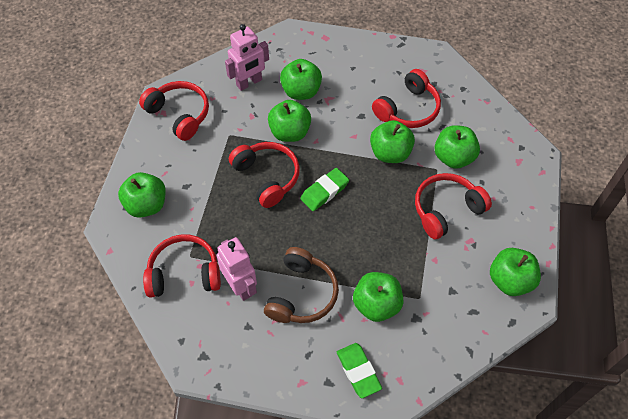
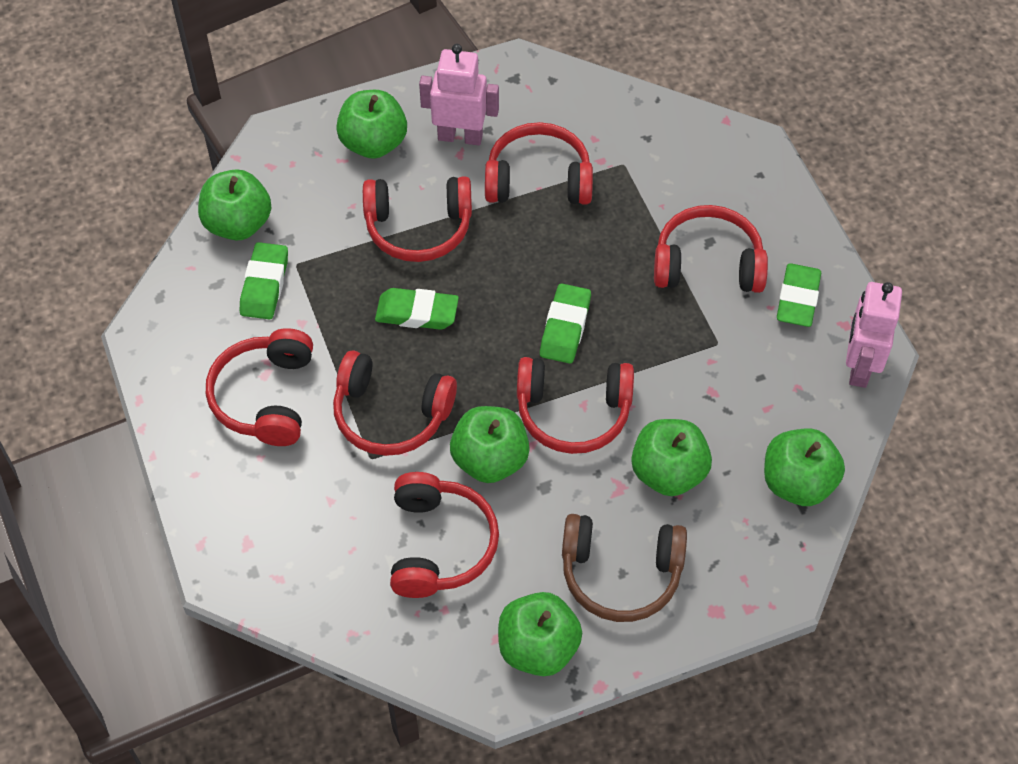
green apple: [118,172,166,218] [268,100,311,142] [280,59,322,100] [353,272,404,322] [370,120,415,163] [434,125,480,169] [490,248,541,296] = 7 -> [198,170,272,240] [336,90,407,159] [450,406,530,483] [498,592,582,676] [631,419,712,496] [764,428,845,506] = 6
green eraser: [300,168,349,211] [337,343,382,398] = 2 -> [240,242,288,319] [375,288,459,330] [540,283,591,364] [777,263,821,327] = 4
red headphones: [139,81,209,141] [143,234,221,298] [229,142,300,208] [372,69,441,128] [415,173,492,239] = 5 -> [206,328,313,446] [333,350,457,456] [363,176,472,262] [390,472,499,598] [485,122,593,204] [517,357,634,454] [654,205,768,293] = 7

